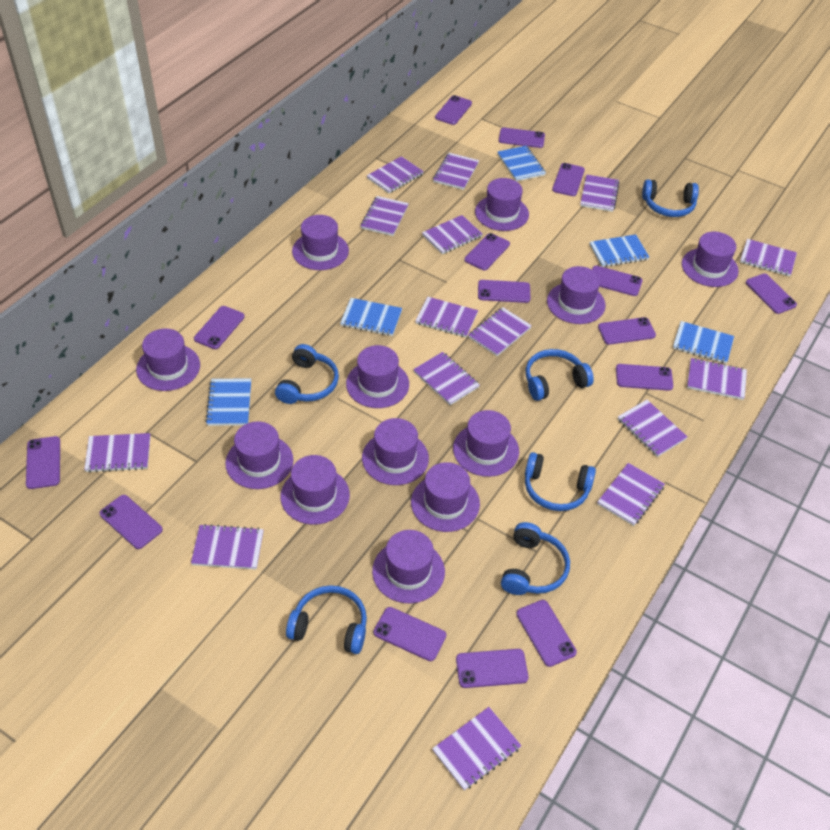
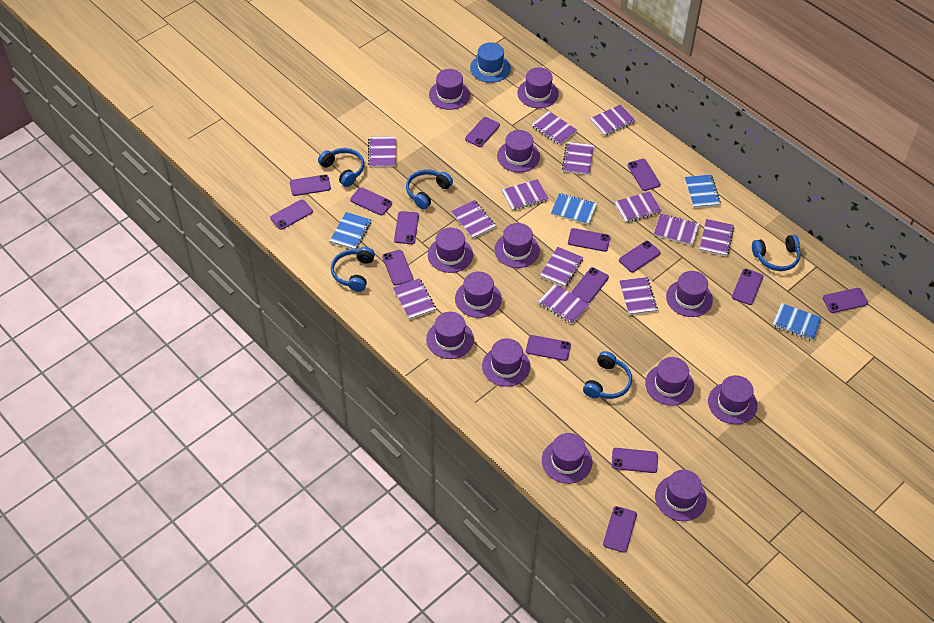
blue hat: none = 0 -> [470,42,511,83] = 1
blue headphones: [275,344,339,404] [286,585,367,654] [501,522,570,595] [525,452,596,511] [526,349,594,401] [642,179,699,217] = 6 -> [318,148,364,187] [331,247,375,292] [406,169,453,209] [583,351,632,399] [752,235,801,271] = 5
blue notebook: [205,378,251,426] [340,298,402,336] [498,146,546,181] [590,234,649,267] [673,321,734,364] = 5 -> [330,212,372,249] [551,193,597,225] [685,174,721,208] [772,303,822,341] = 4
purple hat: [136,328,200,391] [225,421,294,489] [280,455,350,525] [292,215,349,270] [346,345,409,408] [362,418,429,485] [372,530,445,603] [411,462,480,532] [453,410,519,477] [475,178,529,231] [547,266,606,324] [682,232,739,287] = 12 -> [426,312,474,359] [428,228,473,273] [429,69,470,110] [455,271,502,318] [482,338,530,387] [494,223,540,268] [497,130,540,172] [517,67,559,108] [542,433,592,484] [645,357,694,406] [655,470,707,521] [666,271,713,317] [708,375,758,424] = 13
purple notebook: [84,433,151,473] [191,524,264,570] [361,196,409,236] [367,156,424,193] [413,352,480,405] [415,297,478,337] [422,215,482,254] [432,707,521,791] [433,153,479,190] [469,307,532,356] [580,174,620,212] [597,463,665,526] [618,400,687,457] [687,358,747,400] [740,239,797,276] = 15 -> [368,136,396,167] [393,278,436,320] [451,200,496,239] [502,179,549,211] [531,111,577,145] [538,284,589,324] [540,247,583,287] [562,142,594,175] [590,104,636,136] [614,191,662,223] [619,277,658,315] [654,213,699,246] [699,219,734,257] = 13

